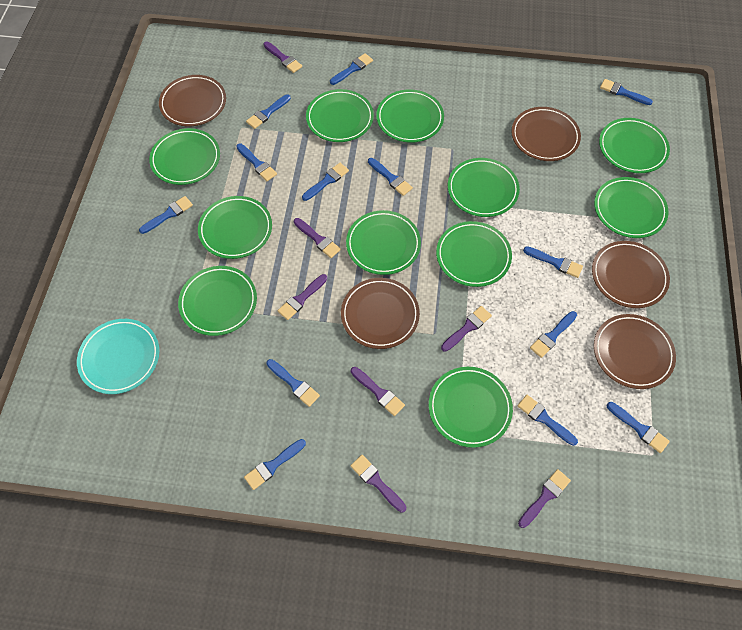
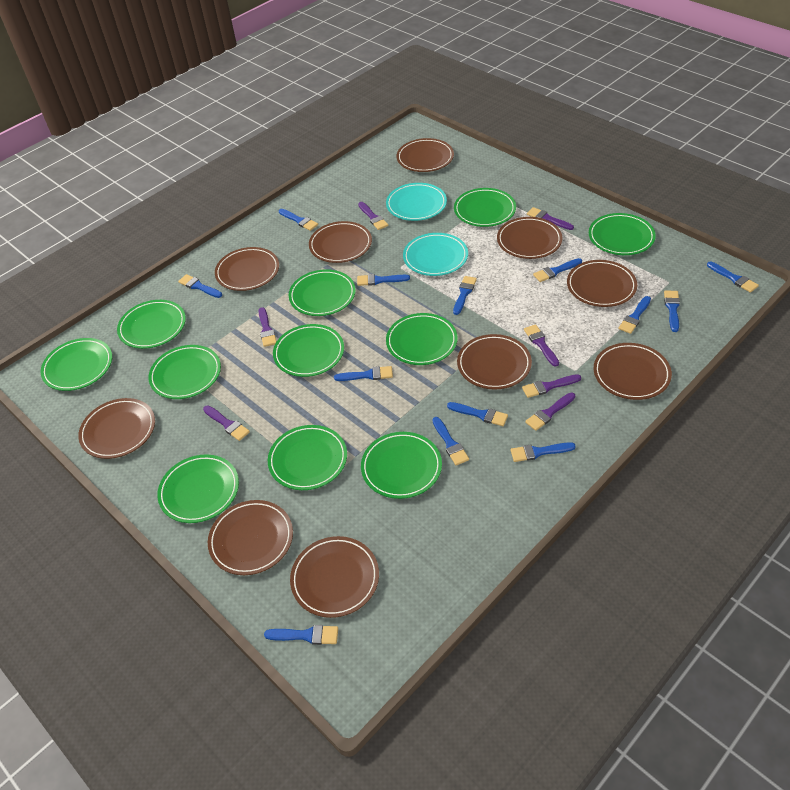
brown plate: [159,75,226,126] [341,278,420,349] [511,107,581,161] [592,241,670,308] [594,314,676,389] = 5 -> [78,398,155,459] [208,500,293,575] [215,247,279,291] [290,536,379,618] [309,221,372,263] [397,138,454,172] [457,334,532,390] [497,217,562,259] [567,260,637,307] [594,343,672,400] = 10
turquoise plate: [77,319,159,394] = 1 -> [386,183,447,221] [403,233,468,276] = 2

